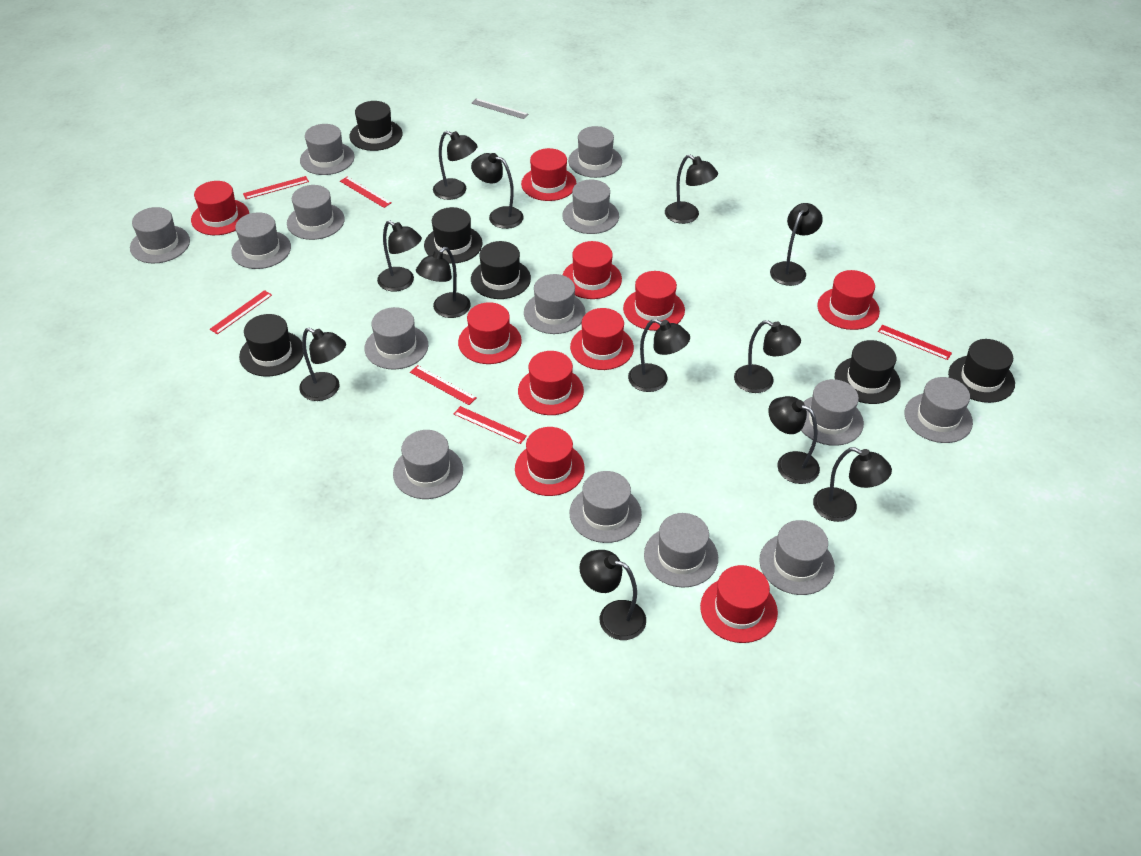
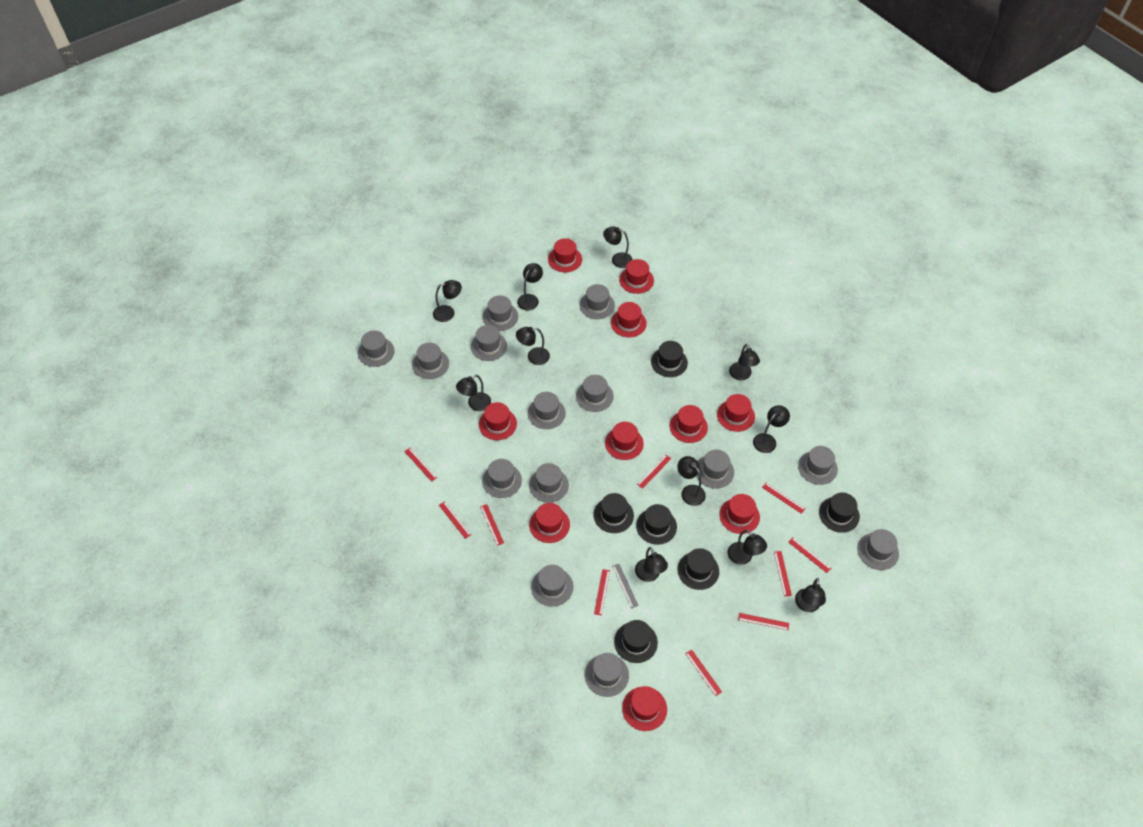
black lamp: [299,328,346,401] [377,220,422,291] [416,247,471,318] [433,131,478,200] [471,153,524,229] [579,550,646,640] [628,319,690,392] [665,155,718,224] [734,320,801,393] [768,396,820,484] [770,203,823,286] [813,447,892,522] = 12 -> [433,280,462,322] [456,375,491,411] [516,327,550,365] [517,263,543,310] [603,227,632,268] [635,547,668,582] [677,456,706,506] [728,530,767,565] [729,344,760,380] [753,405,790,453] [795,578,826,612] = 11
red ruler: [210,290,272,334] [243,176,309,199] [340,176,391,208] [410,365,477,405] [454,406,527,444] [878,325,952,360] = 6 -> [404,448,437,482] [439,501,471,539] [480,504,504,546] [594,569,610,616] [637,455,671,489] [685,649,722,696] [738,613,789,630] [762,483,805,514] [774,551,792,597] [788,537,831,573] = 10

